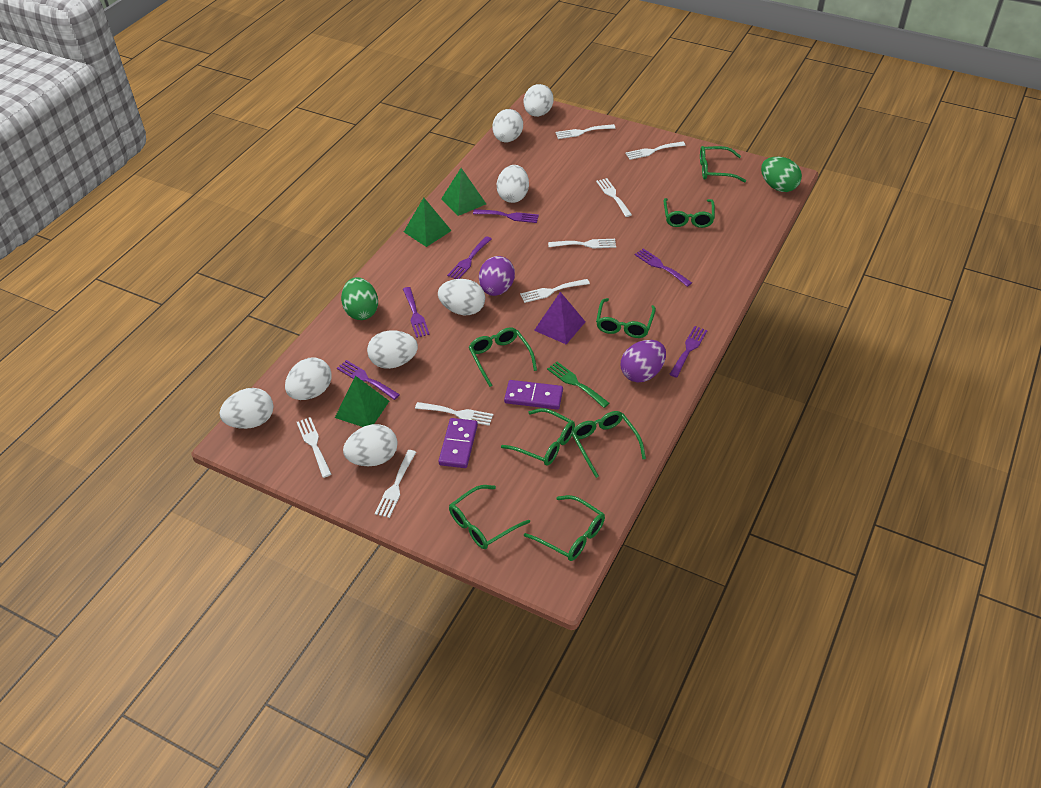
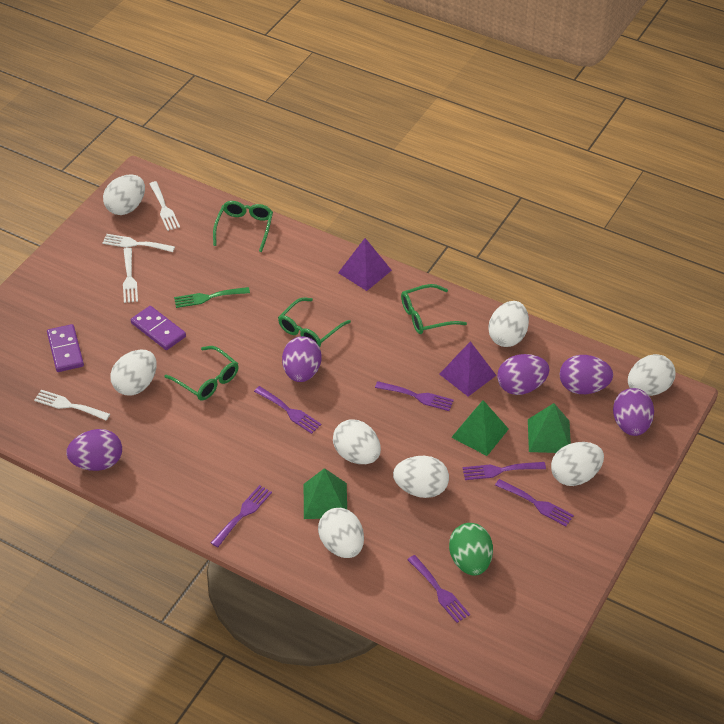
green egg: [341,277,378,320] [761,157,802,192] = 2 -> [449,523,493,576] = 1
green glasses: [449,485,530,549] [469,327,537,387] [501,408,575,466] [524,495,605,561] [571,411,646,478] [596,298,656,338] [664,198,715,228] [700,146,746,182] = 8 -> [165,346,239,400] [213,201,273,252] [278,298,351,347] [401,284,467,334] = 4
purple egg: [479,256,515,296] [621,340,666,382] = 2 -> [66,429,122,471] [282,336,322,382] [497,354,550,395] [559,355,613,394] [613,388,654,436] = 5
purple pyramid: [534,292,586,344] = 1 -> [338,238,392,291] [439,341,496,397] = 2
white fork: [297,417,331,478] [375,450,416,518] [415,402,493,426] [520,279,590,303] [548,239,616,248] [555,124,615,139] [596,178,632,217] [625,142,686,160] = 8 -> [34,390,110,421] [102,234,175,252] [123,248,138,303] [149,181,180,231] = 4

